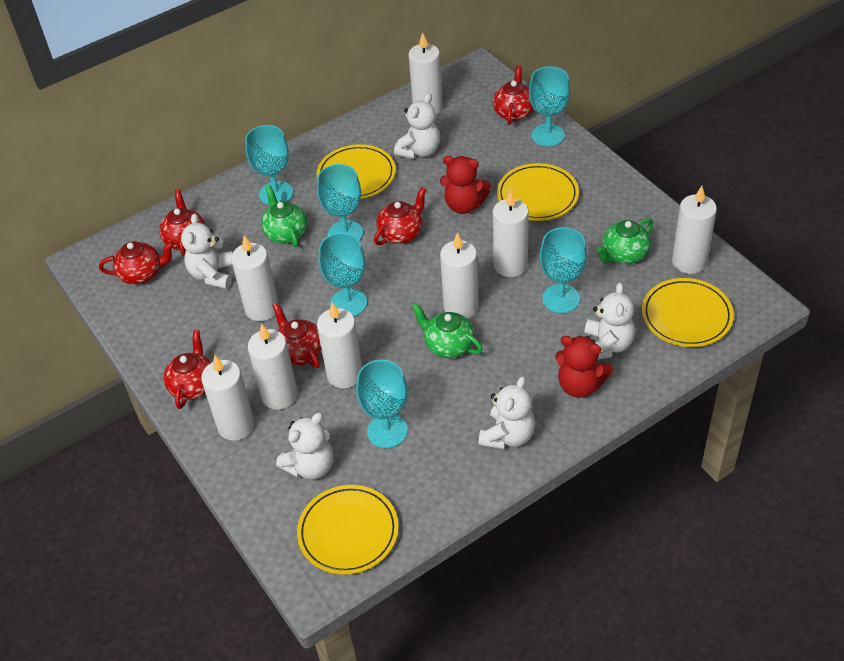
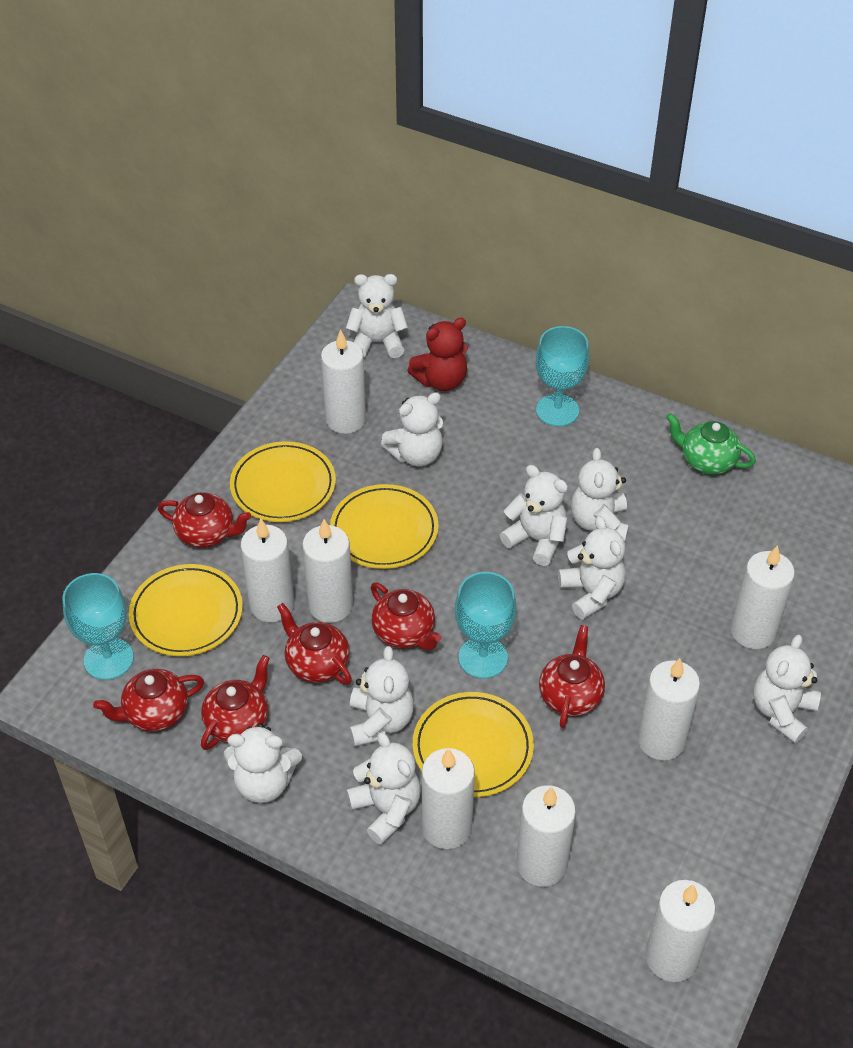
green teapot: [261,185,307,247] [411,303,483,358] [597,218,653,264] = 3 -> [666,413,756,475] = 1
red teddy bear: [440,156,491,214] [555,335,613,398] = 2 -> [407,318,468,391] = 1
turquoise goblet: [245,125,293,205] [317,164,363,241] [318,233,367,316] [356,360,408,448] [529,66,570,147] [540,227,587,313] = 6 -> [62,573,134,680] [455,572,516,678] [536,326,589,426] = 3
white teddy bear: [181,214,233,289] [276,413,334,480] [394,93,440,159] [479,376,535,449] [584,282,635,360] = 5 -> [224,723,302,803] [346,274,408,358] [346,732,421,845] [349,646,414,747] [381,392,443,467] [500,465,568,566] [558,516,625,620] [571,448,629,542] [753,635,821,744] = 9

